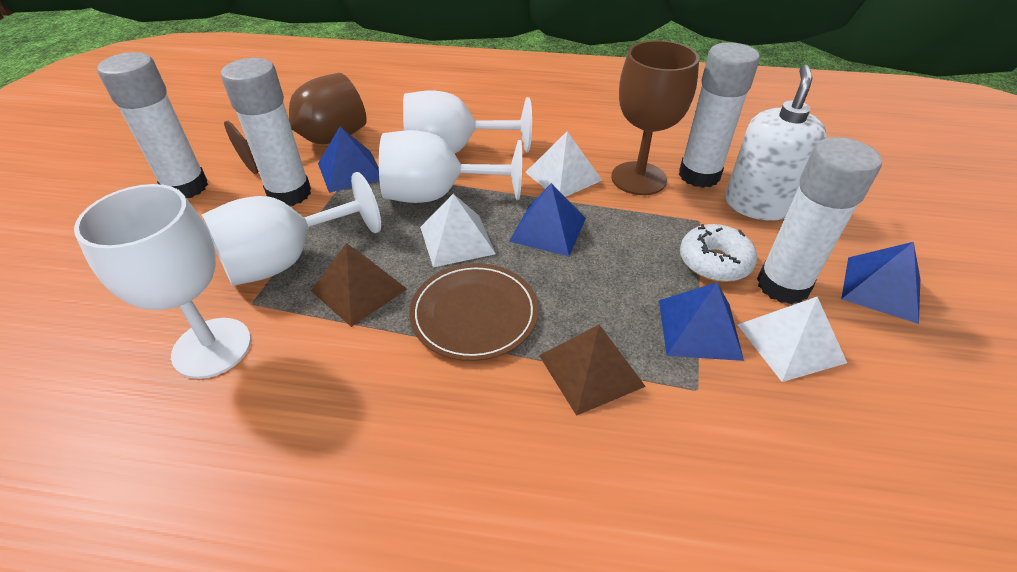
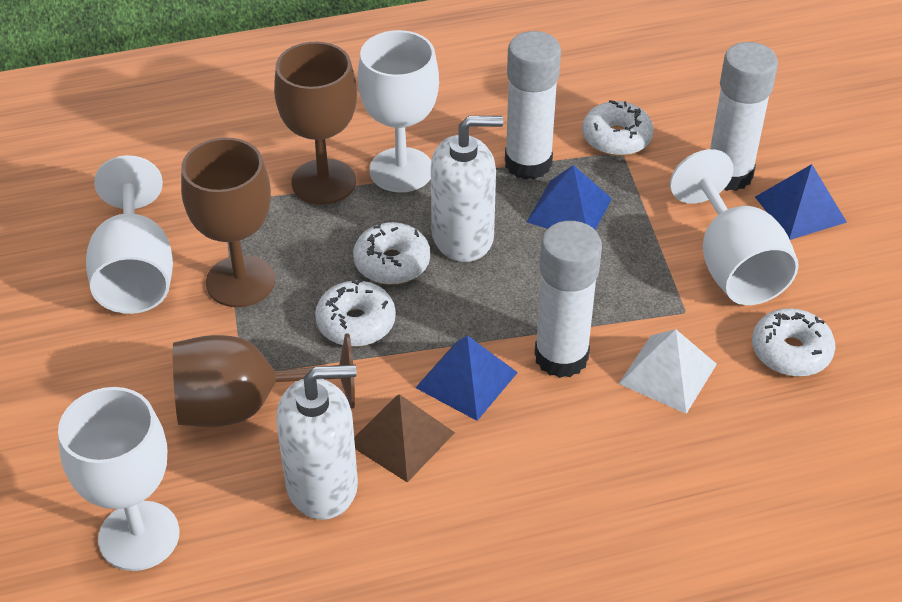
blue pyramid: [318,126,379,193] [509,183,586,256] [659,282,744,361] [841,242,920,324] = 4 -> [415,335,518,421] [527,165,612,230] [755,164,847,240] = 3
brown goblet: [224,73,367,174] [611,40,699,195] = 2 -> [173,333,355,427] [181,138,275,307] [274,42,357,205] = 3
brown plate: [409,263,538,361] = 1 -> none = 0
brown pyramid: [311,243,407,327] [539,325,646,416] = 2 -> [354,394,455,483] = 1
white donut: [680,224,757,282] = 1 -> [315,279,396,347] [353,222,430,285] [582,100,654,156] [752,308,835,377] = 4
white glue stick: [97,52,208,198] [221,58,311,206] [679,42,760,188] [757,137,882,304] = 4 -> [505,31,561,180] [535,221,602,378] [710,42,778,191] = 3
white pyramid: [420,194,496,267] [525,131,602,197] [738,297,847,382] = 3 -> [619,329,717,414] = 1
white soap dispenser: [725,65,827,221] = 1 -> [276,365,358,520] [431,116,503,262] = 2

